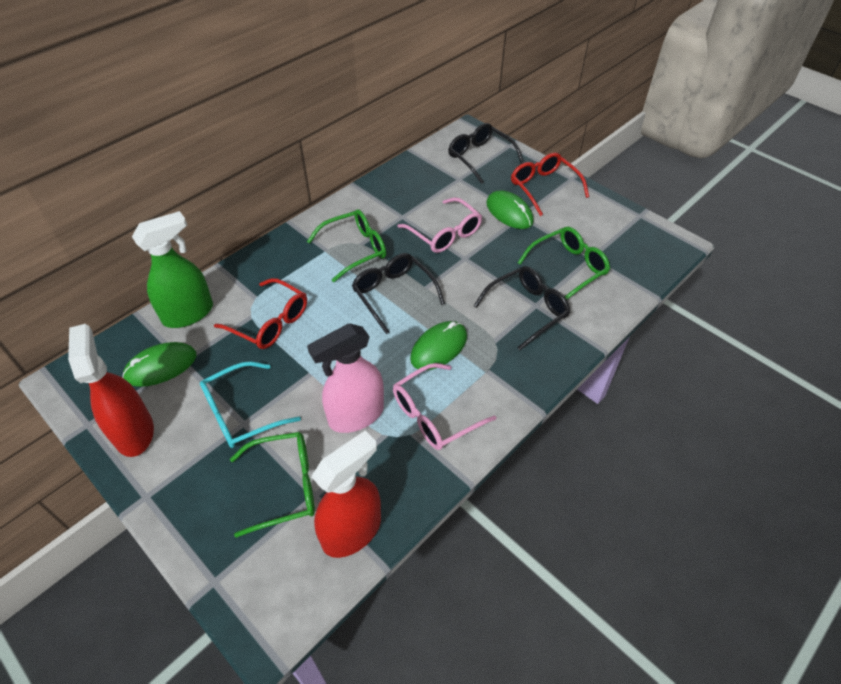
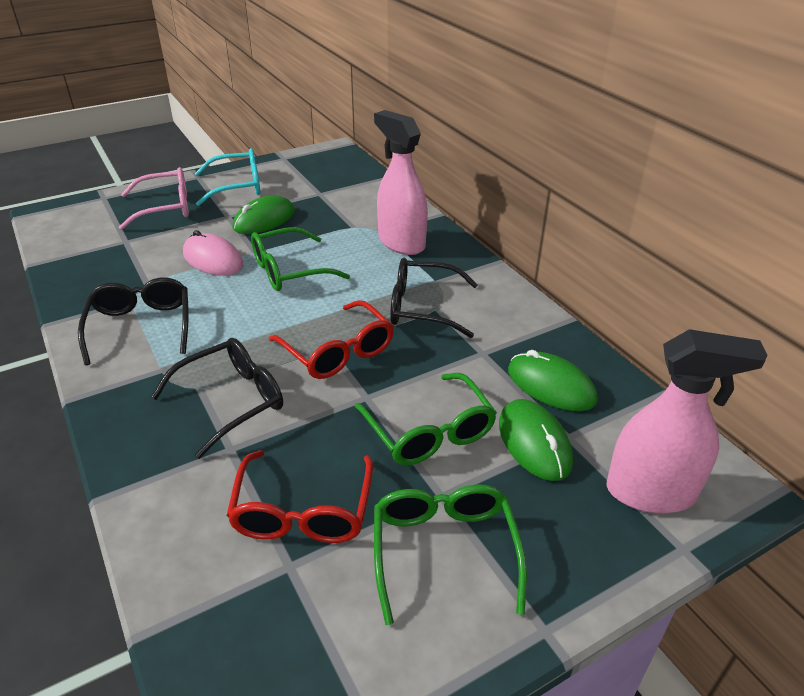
green spray bottle: [132,211,213,328] = 1 -> none = 0
pink glasses: [393,363,496,450] [397,197,482,253] = 2 -> [119,167,189,230] = 1
pink mouse: none = 0 -> [183,230,243,276] = 1
pink spray bottle: [307,323,384,433] = 1 -> [374,110,428,255] [607,329,768,513] = 2
red spray bottle: [68,324,154,457] [311,431,381,558] = 2 -> none = 0

